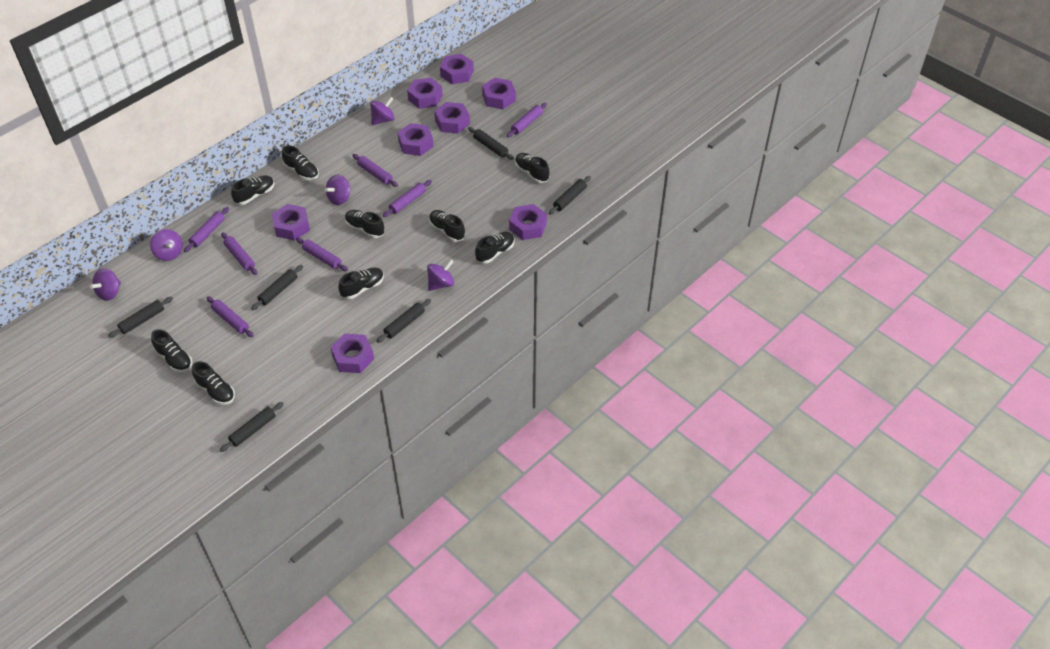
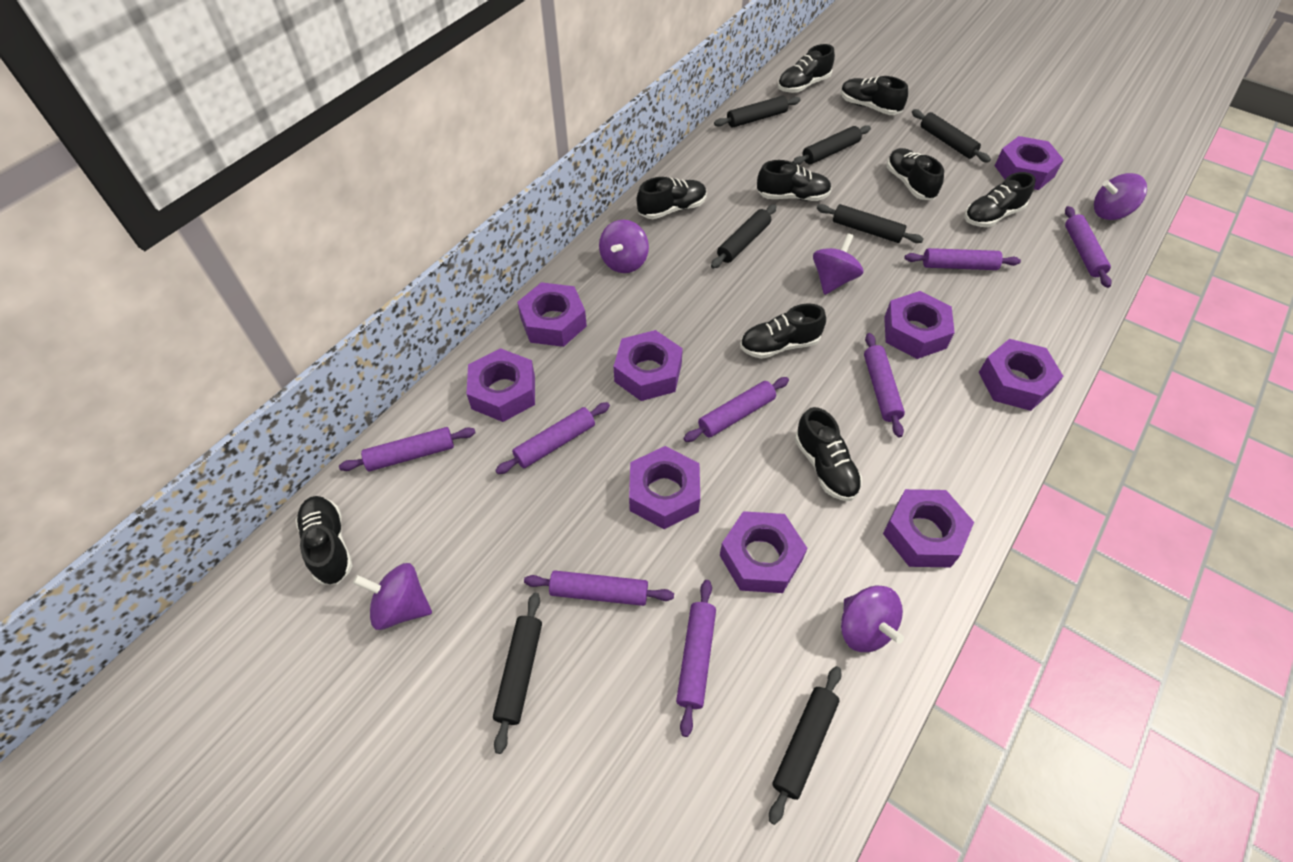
black rolling pin: [108,297,173,338] [220,402,284,452] [251,265,303,310] [377,299,431,343] [468,127,514,160] [549,176,591,215] = 6 -> [493,593,542,754] [711,204,777,268] [714,96,800,128] [769,666,842,825] [793,125,871,165] [817,204,923,243] [912,109,991,163] = 7
purple nut: [272,204,310,240] [330,334,374,373] [397,123,433,156] [407,78,443,109] [434,102,470,134] [440,54,474,84] [482,78,516,109] [509,204,547,240] = 8 -> [467,348,535,422] [517,282,587,347] [614,330,683,401] [629,446,700,529] [720,511,807,593] [883,489,974,567] [884,291,955,359] [979,339,1063,411] [995,136,1064,190] = 9
purple rolling pin: [184,207,229,252] [207,296,254,337] [221,232,257,275] [296,238,348,271] [352,154,398,187] [383,180,432,217] [507,103,547,137] = 7 -> [339,427,475,471] [495,402,610,474] [524,570,674,606] [676,580,716,737] [683,377,789,442] [864,333,905,438] [905,248,1021,270] [1065,206,1112,288] = 8

